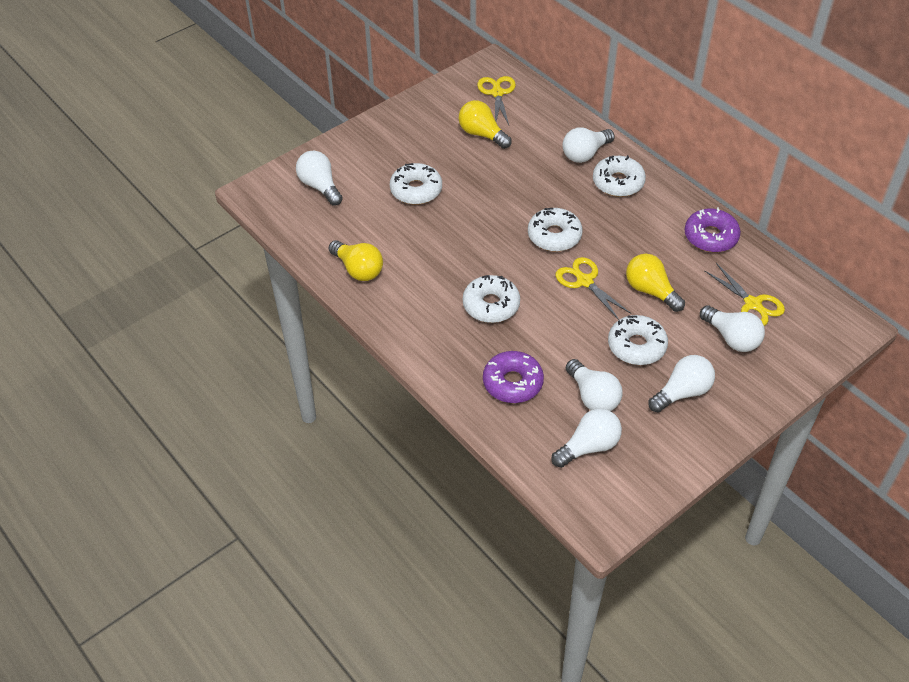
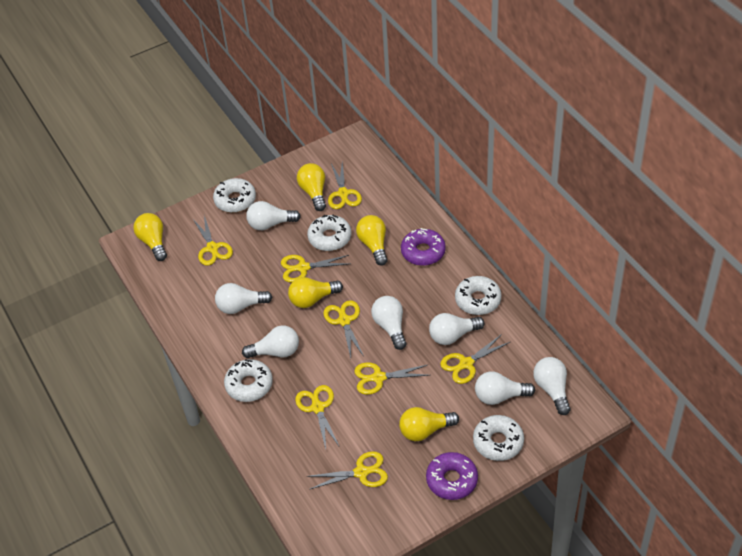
white light bulb: [296,151,343,206] [551,409,622,468] [562,127,615,163] [566,359,623,411] [648,355,715,412] [700,306,765,352] = 6 -> [215,283,272,314] [242,325,299,358] [246,201,301,230] [371,296,406,350] [429,313,485,345] [475,371,535,405] [533,357,571,415] = 7
yellow light bulb: [329,240,383,281] [459,100,512,149] [626,254,685,312] = 3 -> [134,213,167,261] [288,277,343,308] [297,163,326,211] [356,215,388,266] [399,407,459,441] = 5
yellow scissors: [477,76,516,125] [556,257,631,320] [704,263,785,326] = 3 -> [193,216,233,266] [281,255,349,283] [295,385,339,449] [307,451,388,489] [323,300,363,358] [328,162,362,209] [354,362,430,395] [440,334,510,384] = 8

